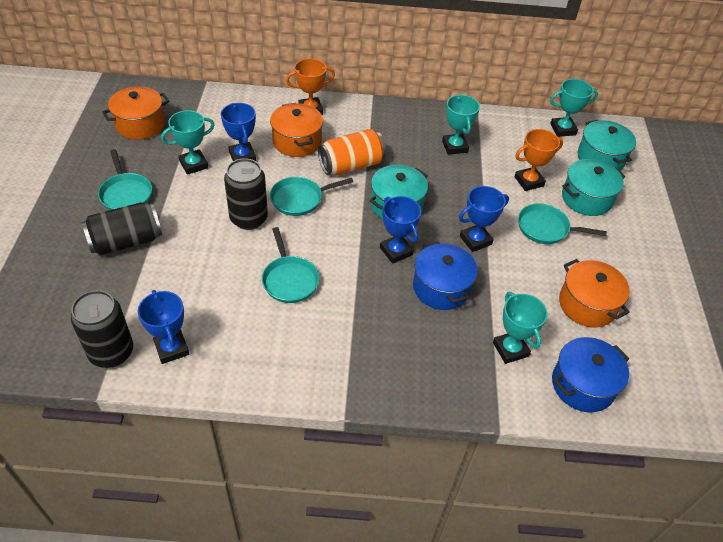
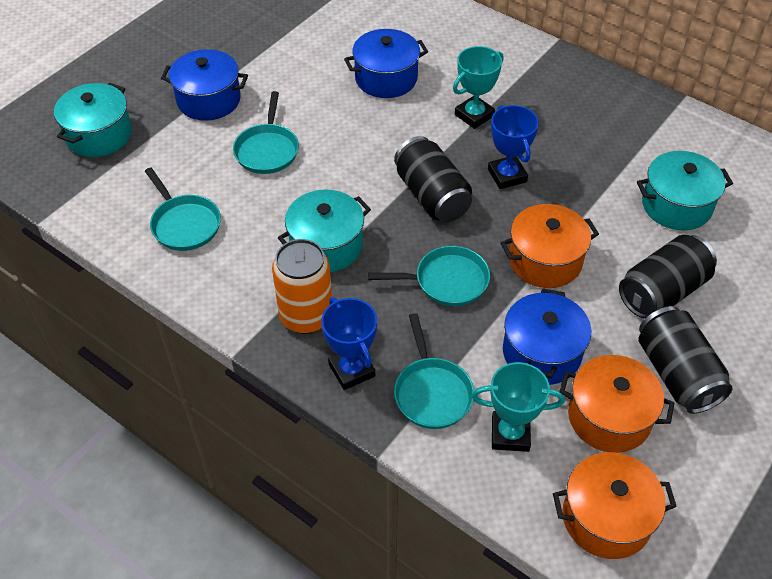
blue pot: [413,241,478,310] [552,337,629,412] = 2 -> [161,49,248,121] [344,29,428,98] [503,288,591,385] = 3
blue trophy: [138,290,189,364] [221,103,256,161] [380,196,421,264] [459,186,509,252] = 4 -> [321,297,377,390] [488,105,539,189] = 2
orange trophy: [286,58,335,115] [514,129,563,191] = 2 -> none = 0
turquoise trophy: [161,110,214,175] [442,94,480,155] [493,292,548,364] [550,79,598,137] = 4 -> [453,46,504,129] [472,362,565,452] = 2

